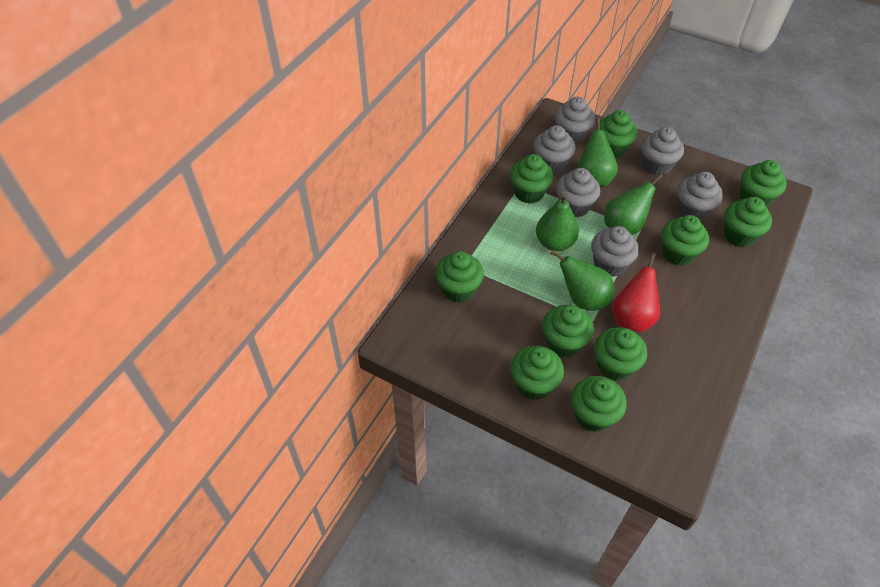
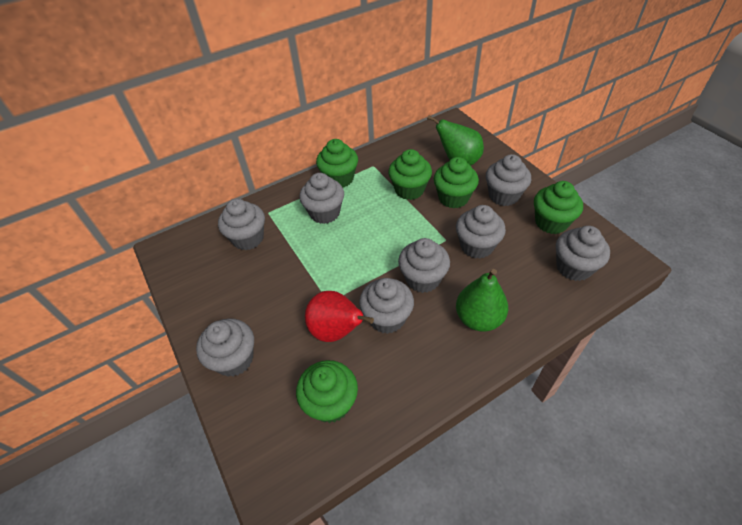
green cupcake: [435,251,484,303] [510,154,553,204] [510,346,564,400] [542,305,594,357] [571,376,627,432] [594,327,647,381] [596,110,638,158] [662,215,709,266] [724,197,772,247] [740,160,787,207] = 10 -> [296,360,358,423] [316,139,358,188] [388,149,432,200] [434,157,479,209] [534,181,583,234] = 5
green pear: [536,194,579,251] [550,250,614,311] [577,118,618,187] [604,173,663,235] = 4 -> [427,115,484,165] [456,269,508,331] = 2
grey cupcake: [533,125,575,174] [555,97,595,144] [556,168,600,217] [591,226,639,277] [641,127,684,175] [677,172,723,221] = 6 -> [196,318,254,377] [218,199,265,250] [299,173,344,224] [359,278,414,334] [398,238,450,293] [456,205,506,259] [486,154,531,206] [556,226,610,281] = 8

